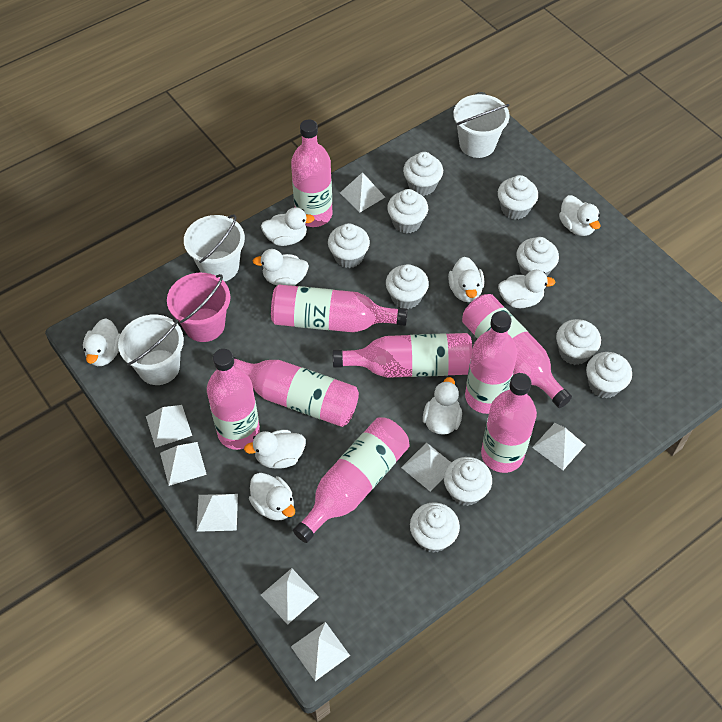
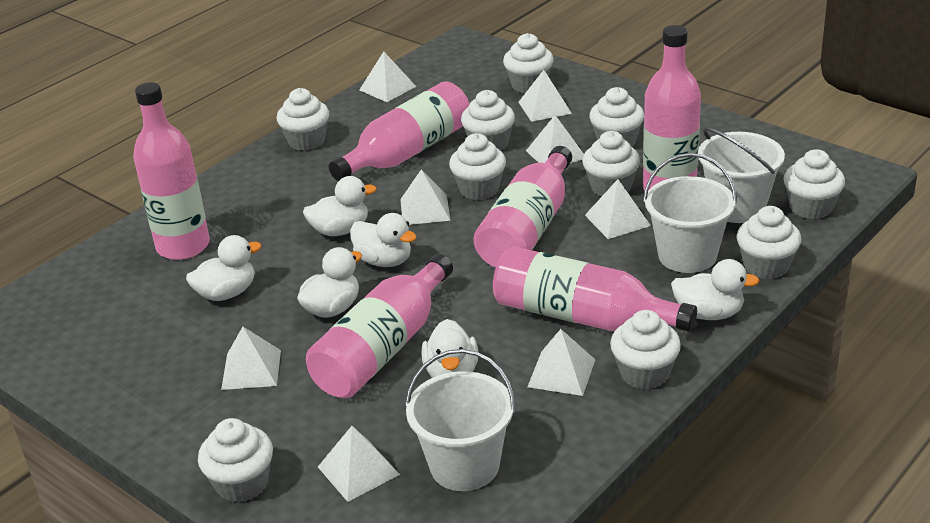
pink bottle: [207,349,260,450] [234,357,359,427] [271,284,408,332] [291,120,332,227] [293,417,410,543] [333,333,473,378] [462,294,572,408] [465,311,517,414] [481,373,537,473] = 9 -> [133,82,210,260] [306,254,453,398] [329,81,469,181] [474,146,572,268] [493,246,697,332] [643,25,701,191] = 6
pink bucket: [167,273,230,342] = 1 -> none = 0
white duck: [83,318,120,366] [244,430,306,469] [249,473,295,521] [253,249,309,286] [261,207,315,246] [423,377,462,435] [448,257,484,302] [498,270,556,308] [559,195,600,236] = 9 -> [186,235,261,301] [297,247,362,318] [303,176,377,236] [350,213,417,267] [421,319,478,378] [671,259,760,320] = 6

